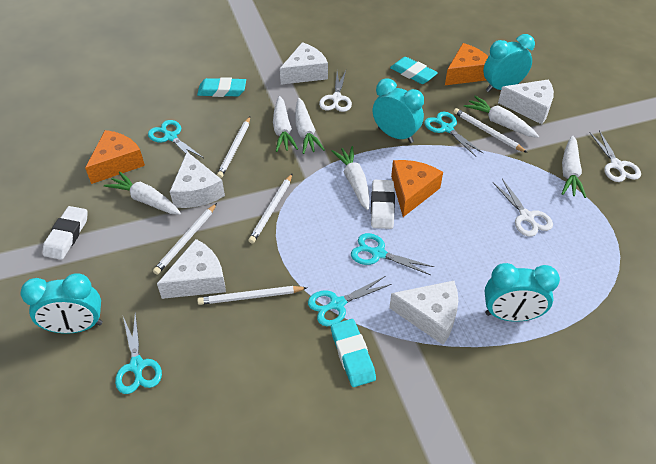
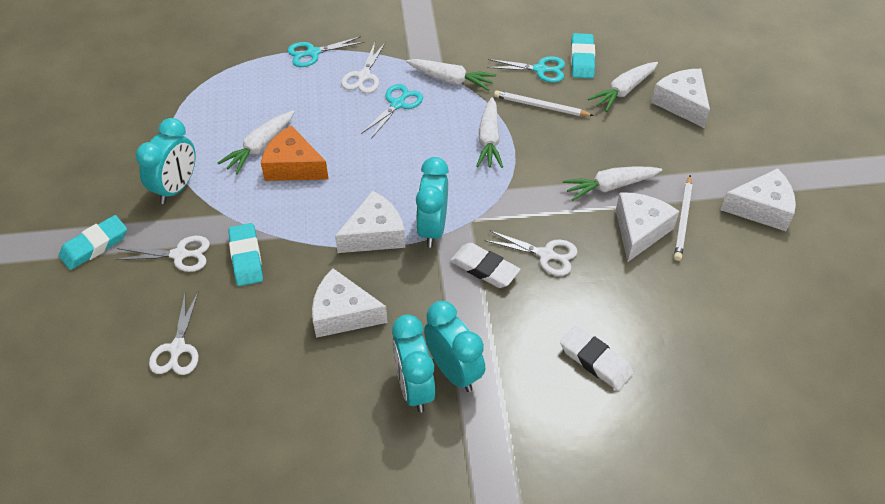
orange cheese: [85,130,145,184] [391,160,443,217] [445,43,488,85] = 3 -> [261,125,329,181] = 1
turquoise scissors: [115,312,162,394] [148,120,204,158] [308,276,392,326] [351,233,434,275] [424,112,484,157] = 5 -> [287,36,364,67] [361,84,423,139] [487,56,565,83] = 3
white carrot: [104,171,181,215] [273,96,298,152] [295,98,325,154] [332,146,370,210] [464,96,539,138] [562,135,586,198] = 6 -> [218,111,294,174] [406,59,496,91] [476,97,503,168] [563,166,662,201] [588,62,658,112] = 5
white pencil: [153,203,217,275] [197,286,307,305] [217,117,250,178] [248,174,292,244] [454,108,528,153] = 5 -> [494,90,594,116] [674,175,692,261] = 2
white scissors: [319,71,352,112] [493,179,553,237] [590,130,641,182] = 3 -> [114,236,210,272] [149,293,198,375] [341,42,386,93] [485,230,578,276] = 4

